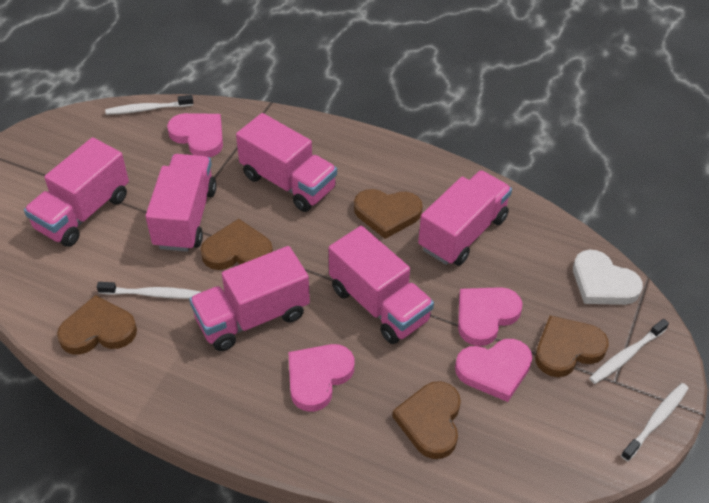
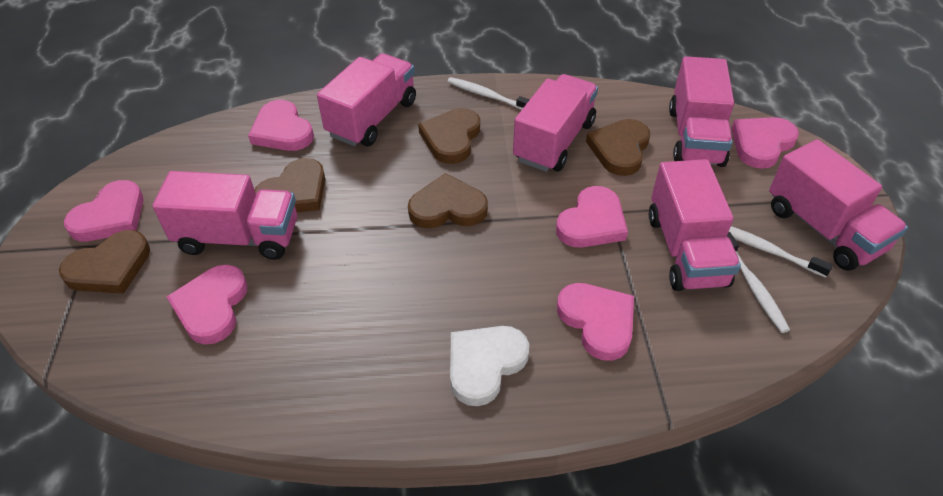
pink heart: [167,113,223,157] [288,344,355,412] [455,339,532,402] [458,287,523,346] = 4 -> [64,180,144,241] [167,265,247,345] [248,100,314,151] [556,186,628,248] [557,283,634,361] [731,117,799,169] = 6
white toothbrush: [97,282,201,299] [105,95,193,115] [589,319,669,384] [621,383,689,461] = 4 -> [447,77,529,110] [727,232,790,333] [729,226,833,278] = 3

